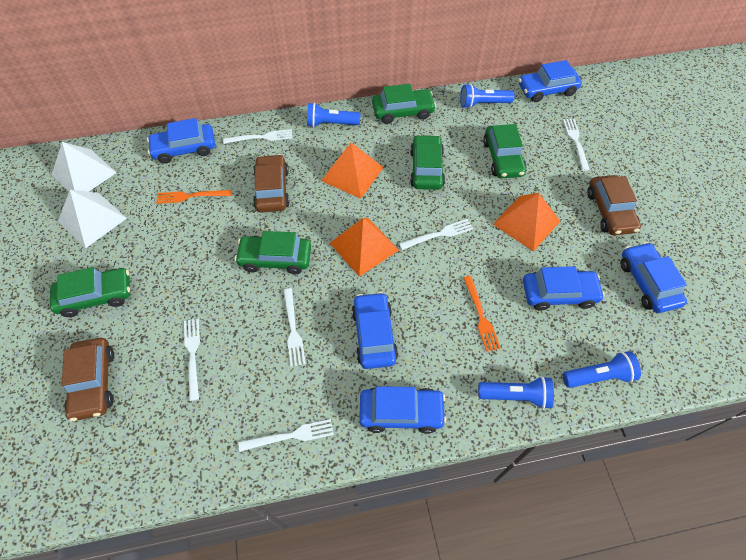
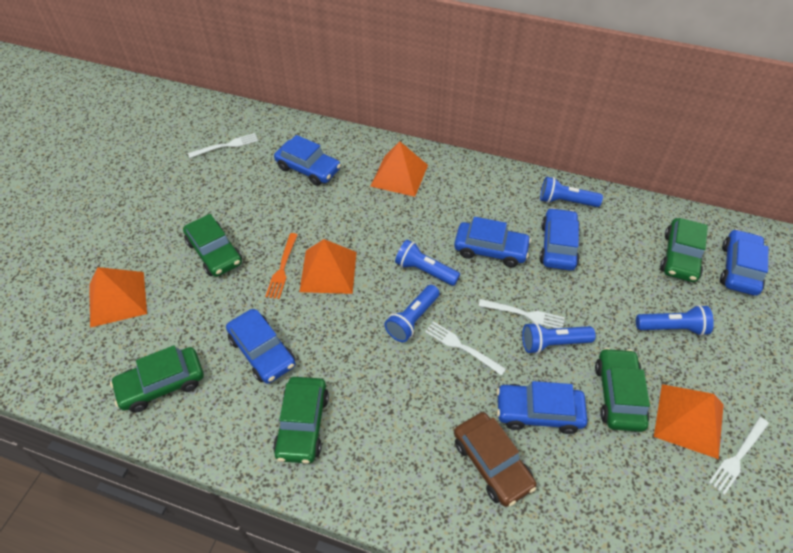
blue flashlight: [307,103,360,128] [460,84,515,109] [478,376,554,409] [563,351,641,388] = 4 -> [384,285,440,342] [395,240,460,286] [522,322,596,354] [540,177,603,207] [636,305,714,336] = 5
brown car: [62,338,114,421] [253,154,290,213] [587,175,641,235] = 3 -> [454,412,536,507] = 1
orange fork: [156,190,231,204] [463,276,501,352] = 2 -> [265,233,298,299] = 1
orange pyramid: [321,142,384,199] [330,218,399,277] [493,193,560,252] = 3 -> [89,267,147,328] [299,239,357,294] [370,141,428,197] [654,384,724,459] = 4
white fork: [184,319,200,401] [223,129,293,144] [238,419,334,452] [283,288,306,367] [399,219,473,250] [563,119,590,171] = 6 -> [188,133,258,158] [425,321,506,376] [478,299,565,328] [708,417,769,495] = 4
white pyramid: [52,142,117,192] [58,190,127,248] = 2 -> none = 0

